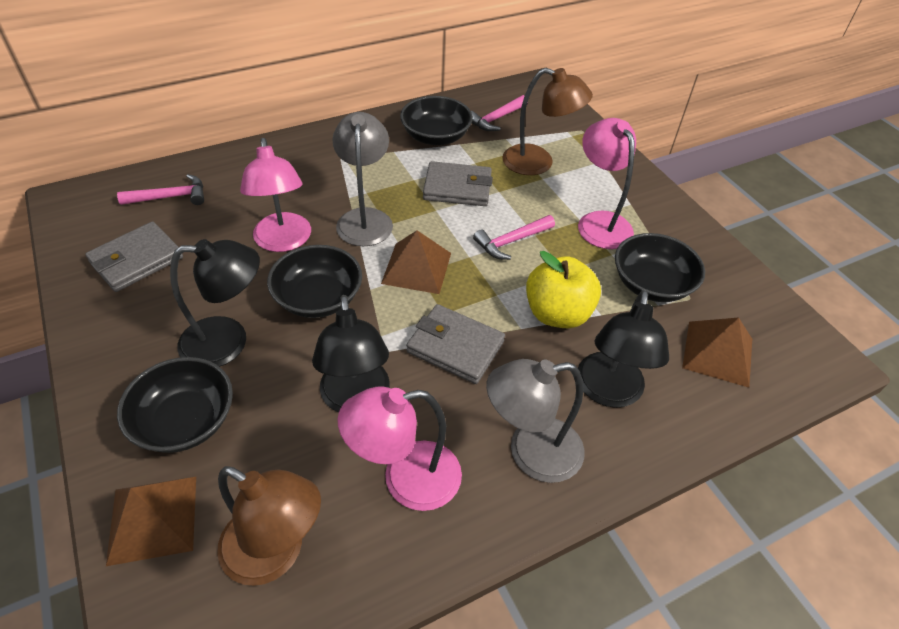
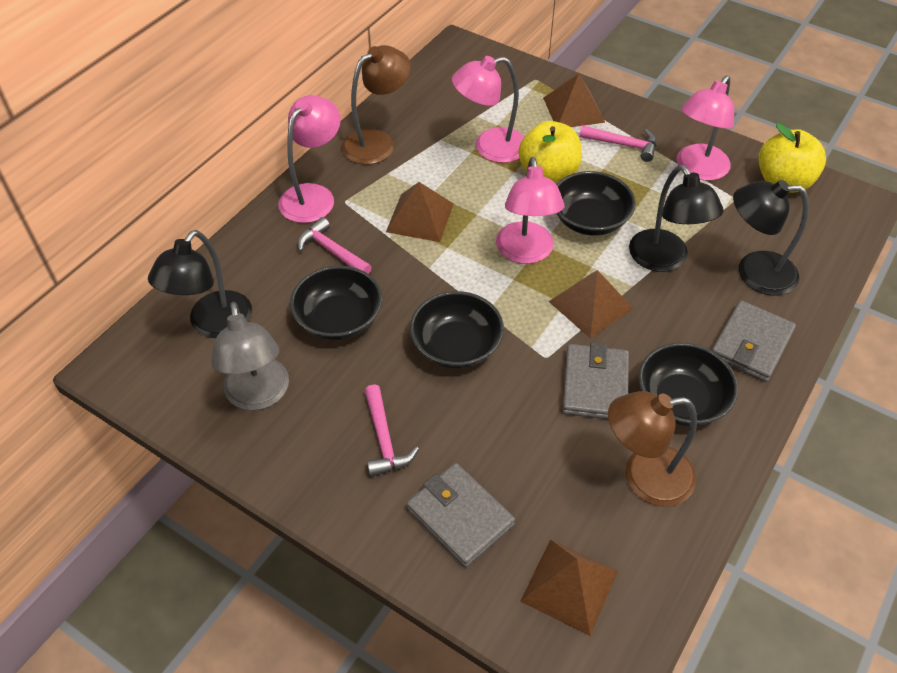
brown pyramid: [106,477,196,566] [381,230,451,294] [682,318,752,387] = 3 -> [386,182,454,242] [520,540,618,636] [543,74,605,127] [549,270,634,338] = 4
grey lamp: [332,112,393,246] [486,359,585,483] = 2 -> [211,302,289,410] = 1
pink lamp: [240,138,311,252] [338,387,462,511] [578,118,636,249] = 3 -> [278,95,341,223] [452,56,525,163] [496,157,565,264] [676,75,734,181] = 4
yellow apple: [526,251,601,328] = 1 -> [518,121,582,183] [759,123,826,193] = 2

